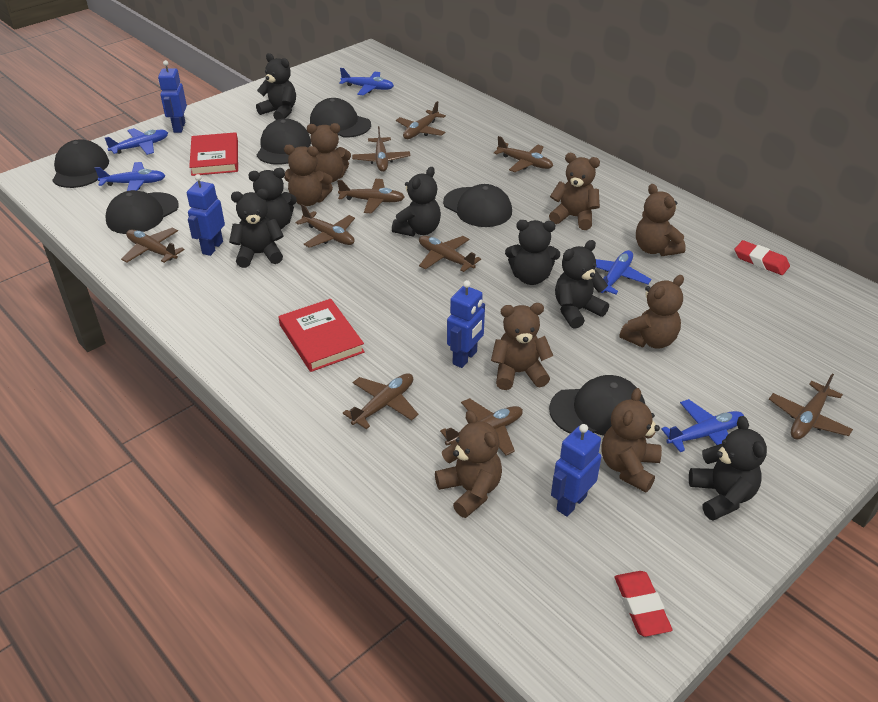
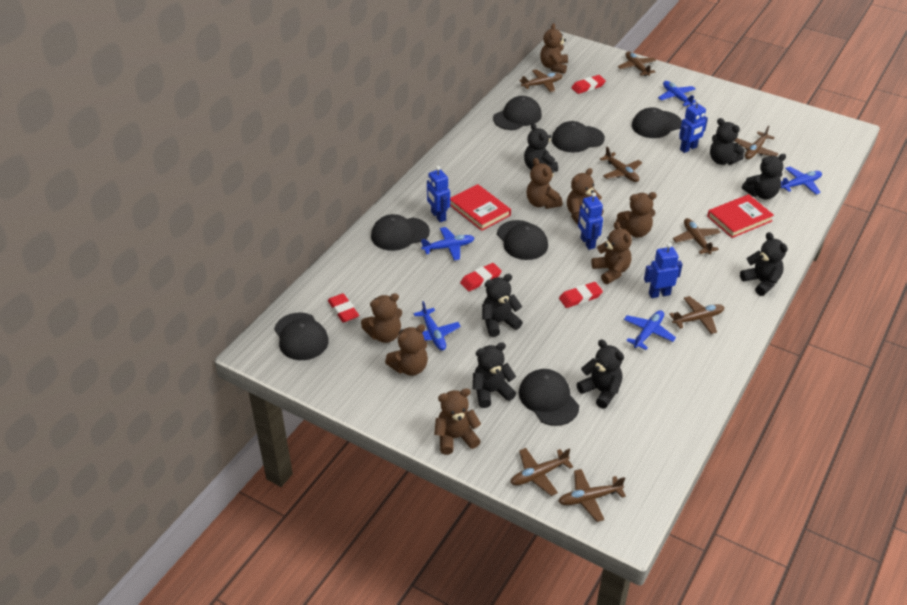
black cap: [52,139,109,188] [106,190,179,234] [257,119,311,165] [310,98,371,137] [443,184,512,227] [549,375,645,436] = 6 -> [274,313,329,360] [371,214,430,251] [493,96,542,130] [497,220,548,260] [519,369,579,426] [552,121,605,153] [632,107,682,138] = 7
brown plane: [121,228,185,263] [296,204,355,248] [337,179,405,214] [343,373,418,429] [352,126,410,172] [396,101,446,139] [419,236,481,272] [440,398,523,456] [494,136,553,172] [769,374,853,440] = 10 -> [511,448,573,496] [519,69,563,92] [558,469,626,522] [600,147,642,182] [618,51,656,76] [669,296,724,334] [673,218,721,254] [735,126,779,159] = 8
red eraser: [615,571,672,637] [735,240,790,275] = 2 -> [328,293,359,323] [460,263,502,291] [559,282,603,308] [571,75,606,94] = 4

